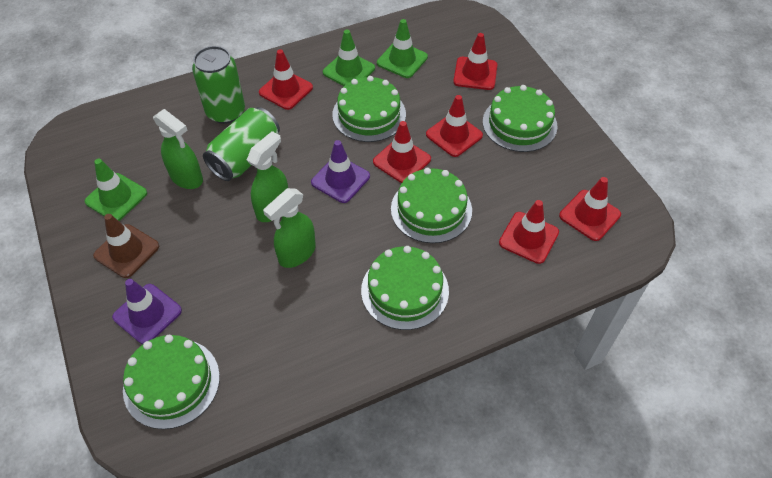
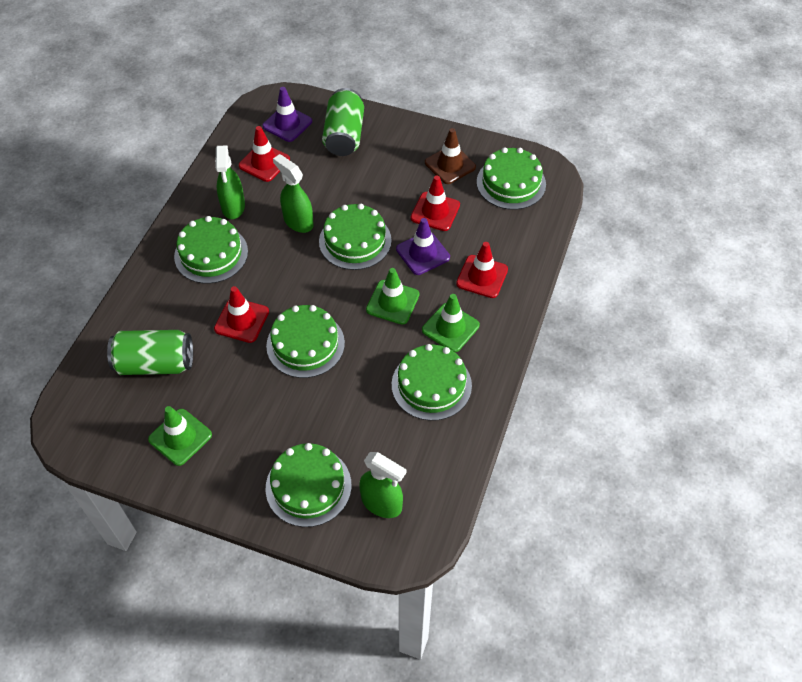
green cake: [123,335,220,429] [332,76,406,142] [361,246,449,330] [391,168,472,243] [483,85,558,152] = 5 -> [174,216,248,284] [266,305,345,378] [266,443,352,527] [319,204,392,270] [392,344,472,421] [477,147,546,210] = 6
red traffic cone: [259,49,313,110] [373,121,431,183] [426,95,483,157] [453,33,497,90] [499,200,559,264] [559,177,621,241] = 6 -> [214,286,269,343] [239,126,290,182] [411,176,460,231] [456,242,508,298] = 4

